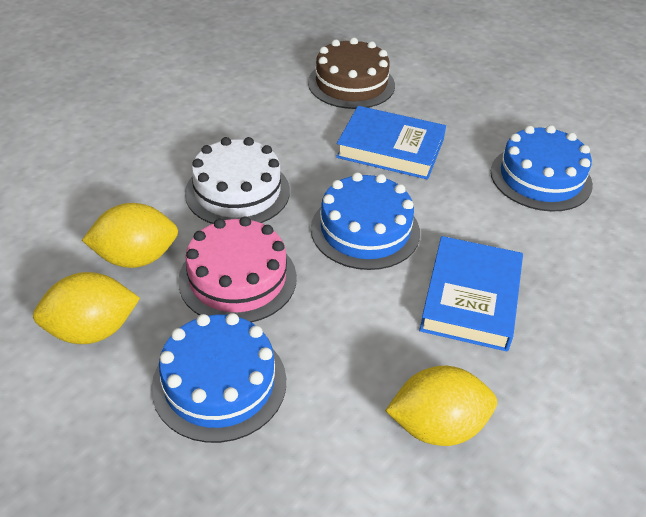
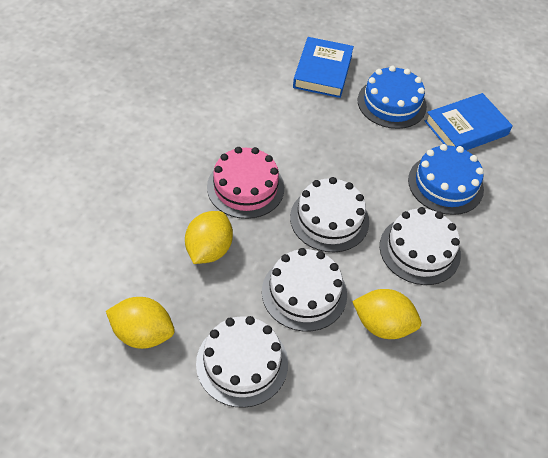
blue cake: [151,313,286,443] [311,172,420,270] [491,125,593,212] = 3 -> [358,66,427,129] [408,144,484,215] = 2
brown cake: [308,37,395,109] = 1 -> none = 0
white cake: [185,137,290,224] = 1 -> [196,316,288,408] [262,248,347,331] [290,177,369,252] [380,207,461,285] = 4

